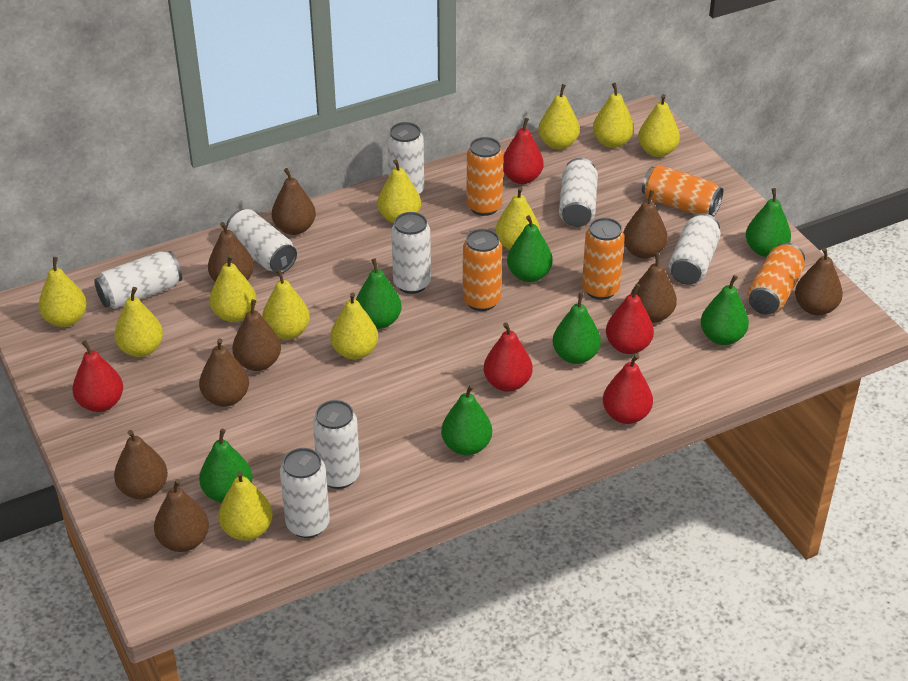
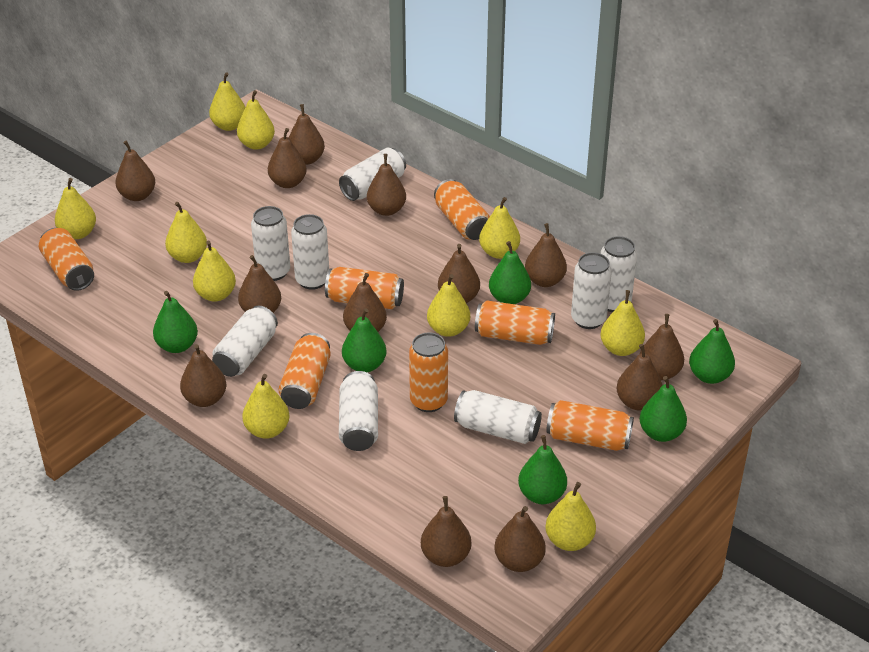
brown pear: [114,430,168,499] [154,479,209,552] [199,338,249,407] [208,222,254,282] [232,299,281,371] [272,168,316,235] [623,190,668,259] [631,252,677,323] [795,247,843,315] = 9 -> [115,141,155,201] [180,344,226,407] [238,255,281,313] [268,128,307,188] [289,104,325,165] [343,273,387,332] [367,154,406,216] [421,496,471,567] [438,244,480,303] [494,506,546,572] [525,223,567,287] [616,344,662,411] [640,314,684,380] = 13
green pear: [199,429,252,503] [356,258,402,329] [441,384,492,455] [507,215,553,282] [552,292,601,364] [701,275,749,345] [746,188,791,257] = 7 -> [153,291,198,353] [342,308,387,372] [489,241,531,304] [518,435,567,504] [639,376,687,442] [689,319,735,384] = 6
orange can: [463,229,502,311] [466,137,504,216] [582,218,625,300] [642,165,723,217] [747,243,805,315] = 5 -> [39,228,94,291] [279,333,331,409] [325,267,404,309] [409,333,448,412] [434,179,490,240] [475,300,555,345] [546,400,634,451] = 7
red pear: [73,340,123,412] [484,322,532,392] [503,118,544,184] [603,354,653,424] [606,284,654,354] = 5 -> none = 0
yellow pear: [38,257,87,327] [114,287,163,357] [210,254,257,322] [218,471,273,541] [262,269,310,340] [330,292,378,360] [378,159,421,223] [495,187,540,250] [538,84,580,150] [593,83,634,148] [638,94,680,157] = 11 -> [55,178,96,239] [165,202,207,263] [193,240,236,302] [209,72,246,131] [237,90,275,150] [242,374,290,439] [427,274,470,337] [479,197,520,259] [545,482,596,551] [600,290,645,356] = 10

